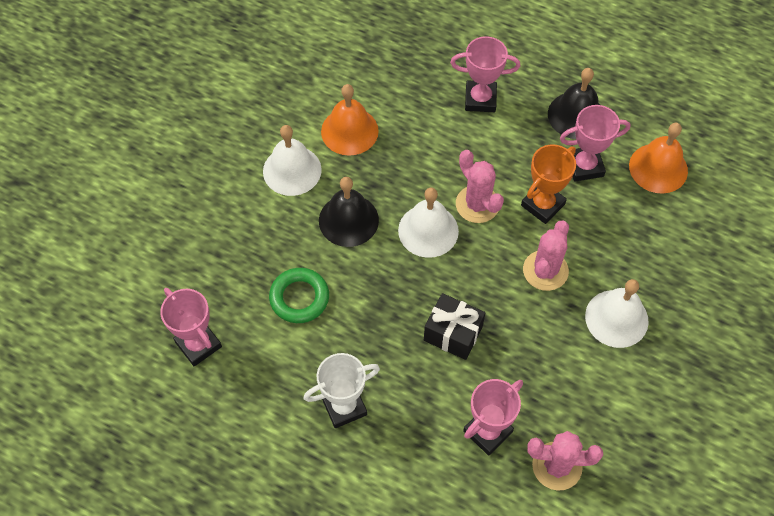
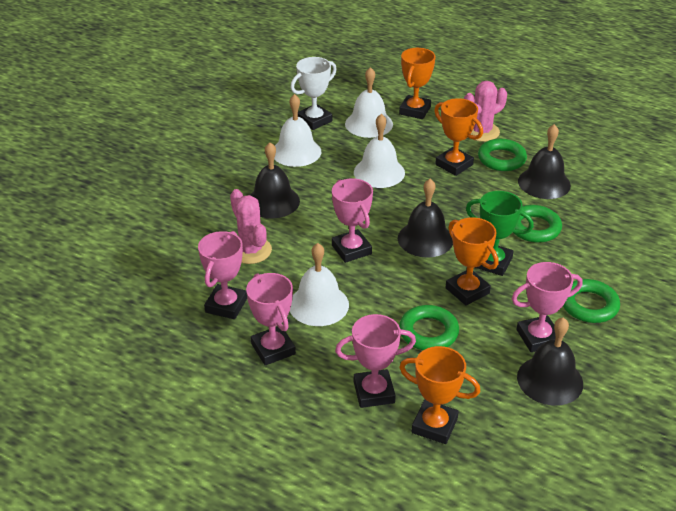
black bell: [319,177,379,247] [548,68,600,139] = 2 -> [250,142,300,218] [398,179,453,258] [517,317,583,406] [518,124,571,199] = 4
black gift: [424,293,485,360] = 1 -> none = 0
green ring: [269,268,329,323] = 1 -> [399,305,459,350] [478,139,527,171] [514,205,562,243] [563,279,620,323] = 4
green trophy: none = 0 -> [466,191,534,276] = 1
orange bell: [321,84,379,156] [629,123,688,194] = 2 -> none = 0
orange trophy: [521,144,576,224] = 1 -> [399,48,435,119] [399,346,481,444] [434,98,483,176] [445,217,498,306] = 4
pink cactus: [456,150,504,223] [523,220,569,291] [527,431,603,491] = 3 -> [230,189,272,264] [464,81,507,142] = 2
pink trophy: [160,288,222,366] [450,36,520,112] [463,379,523,455] [560,105,631,182] = 4 -> [198,231,247,319] [246,273,296,365] [332,178,373,263] [335,314,416,408] [512,262,583,352] = 5
white bell: [263,125,322,196] [398,188,459,258] [585,279,649,348] = 3 -> [274,94,321,167] [290,243,349,326] [345,67,393,138] [354,114,405,188] = 4

